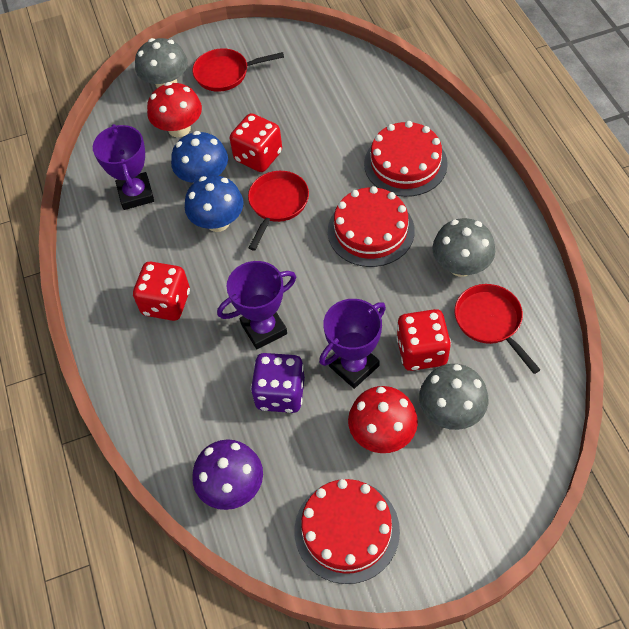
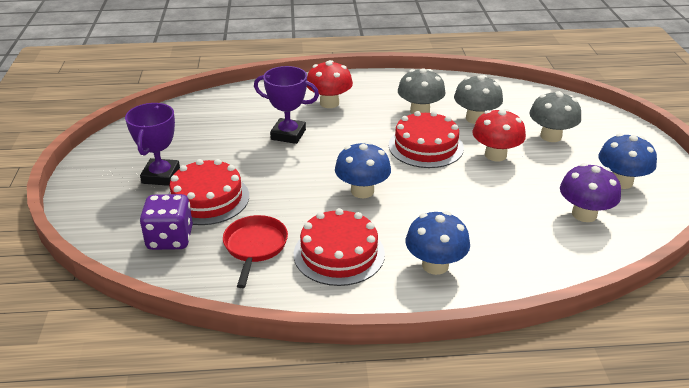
blue mushroom: [171,131,228,183] [185,175,244,232] = 2 -> [335,141,391,198] [406,211,470,275] [599,133,657,189] = 3
purple trophy: [93,124,154,210] [217,261,296,349] [319,299,386,389] = 3 -> [125,103,180,186] [254,66,319,144] = 2
red dice: [133,262,190,321] [230,113,282,172] [396,309,451,371] = 3 -> none = 0
red pan: [192,48,284,92] [248,171,309,251] [455,284,540,374] = 3 -> [223,215,288,288] = 1

